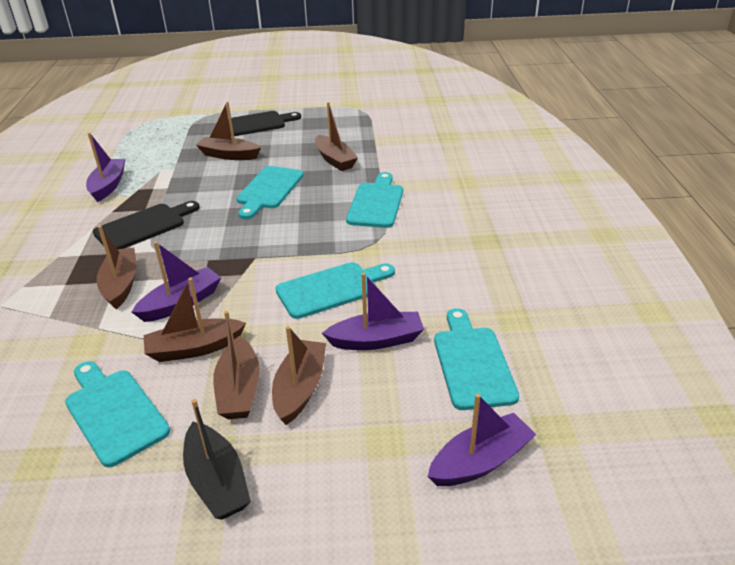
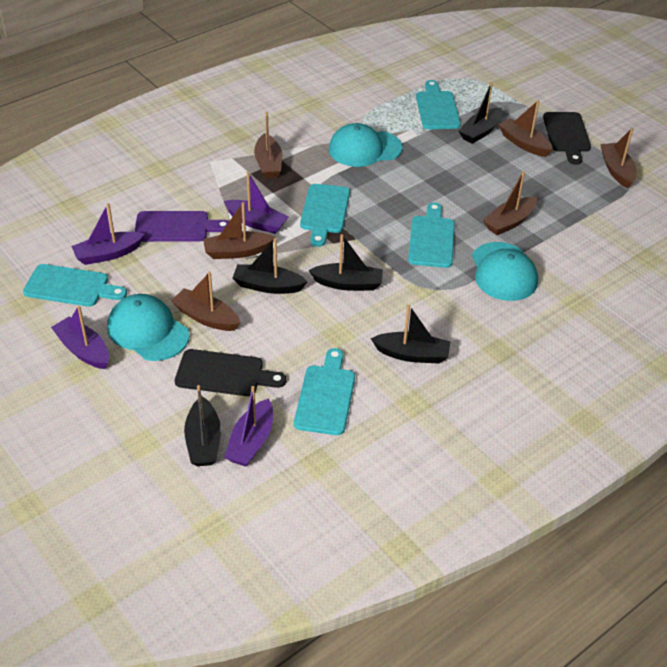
black boat: [183,399,251,520] = 1 -> [184,385,221,466] [233,238,308,294] [309,234,383,291] [371,304,450,363] [458,82,502,144] = 5
purple cutting board: none = 0 -> [135,211,229,242] = 1
turquoise cap: none = 0 -> [107,294,190,361] [329,123,403,167] [472,242,538,301] = 3

